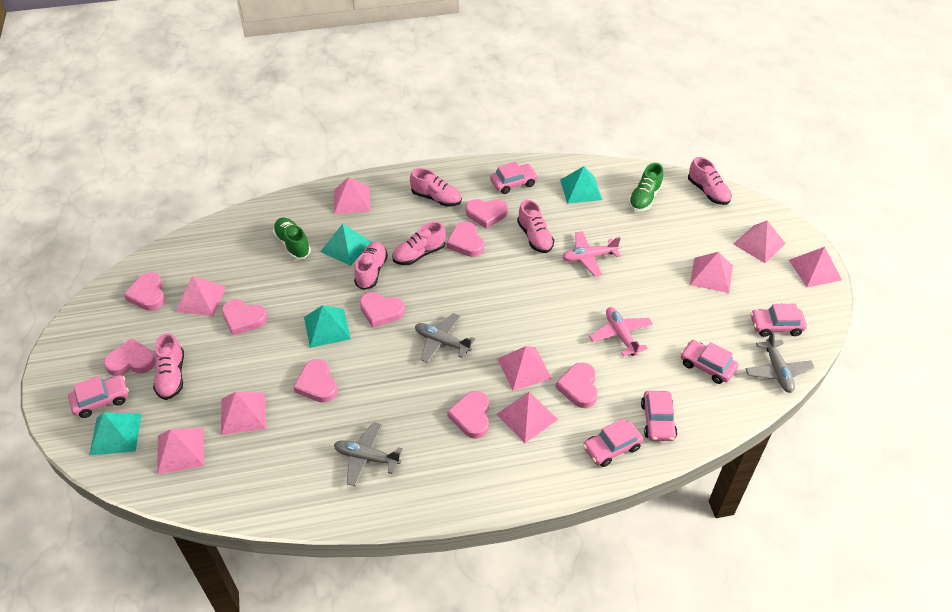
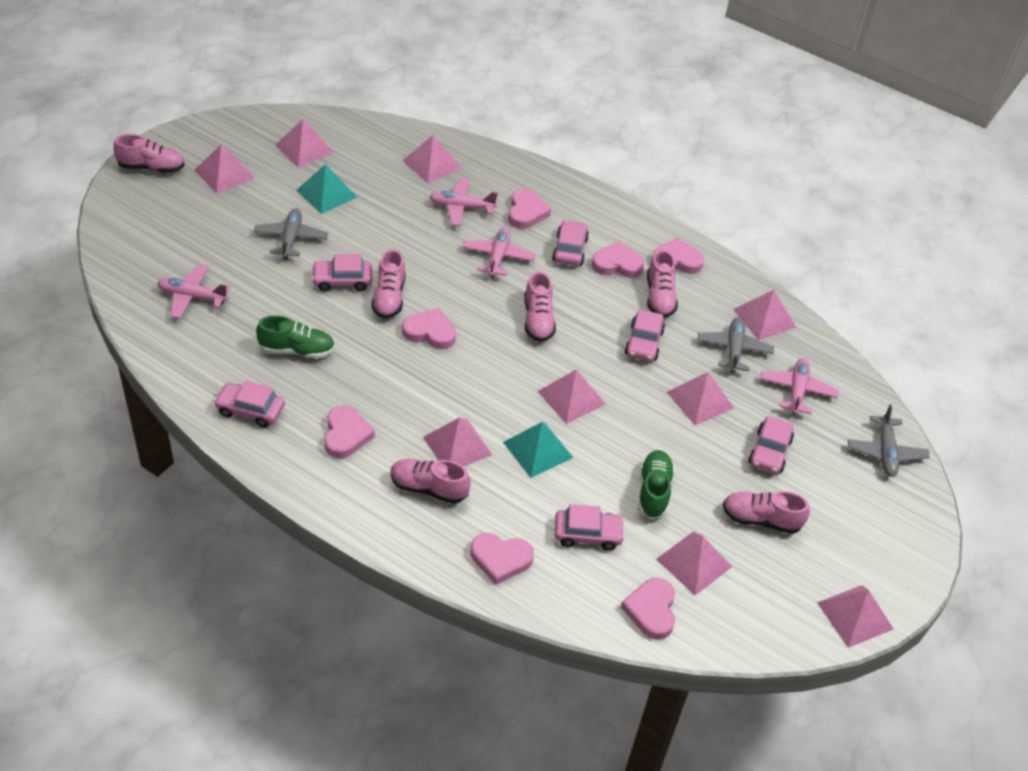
pink heart: [104,338,156,376] [124,272,165,311] [222,299,268,335] [293,359,338,403] [360,292,405,328] [447,222,484,257] [447,391,489,439] [466,199,508,229] [555,362,598,408] = 9 -> [324,405,375,458] [402,308,456,349] [471,533,534,585] [508,189,551,229] [592,241,644,278] [621,578,675,640] [652,238,704,274] = 7
pink plane: [562,231,621,276] [589,307,653,356] = 2 -> [157,264,230,319] [429,178,498,226] [462,228,535,278] [760,358,839,415] = 4
turquoise pyramid: [89,412,142,455] [304,305,351,348] [320,224,372,266] [560,166,602,204] = 4 -> [297,164,357,214] [503,422,573,478] = 2

